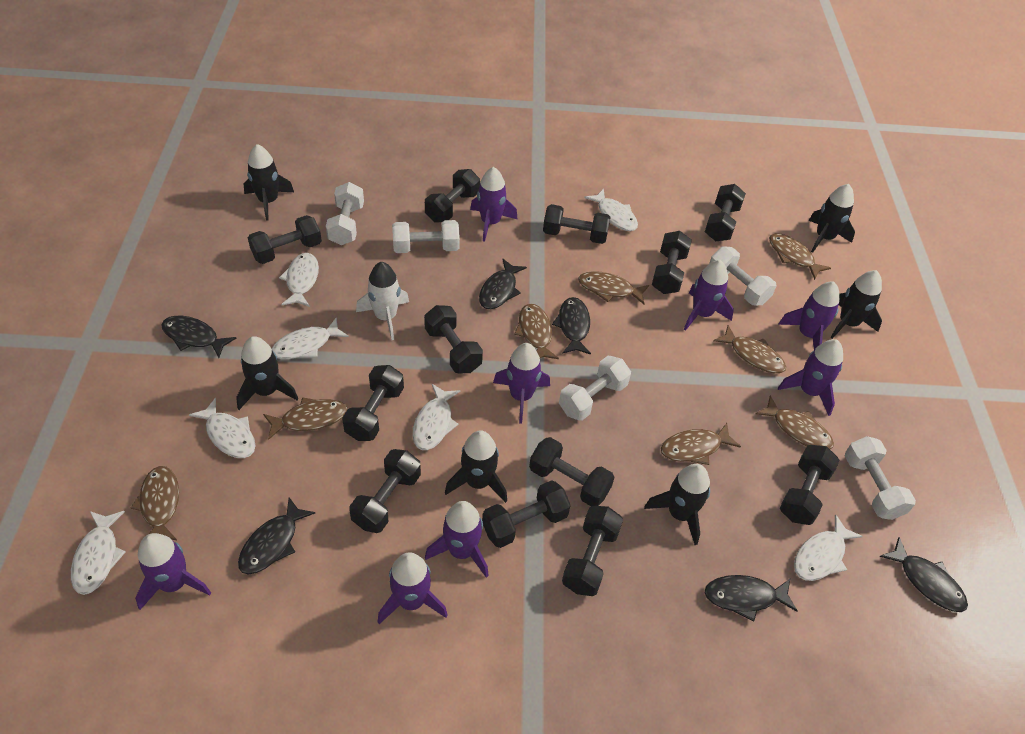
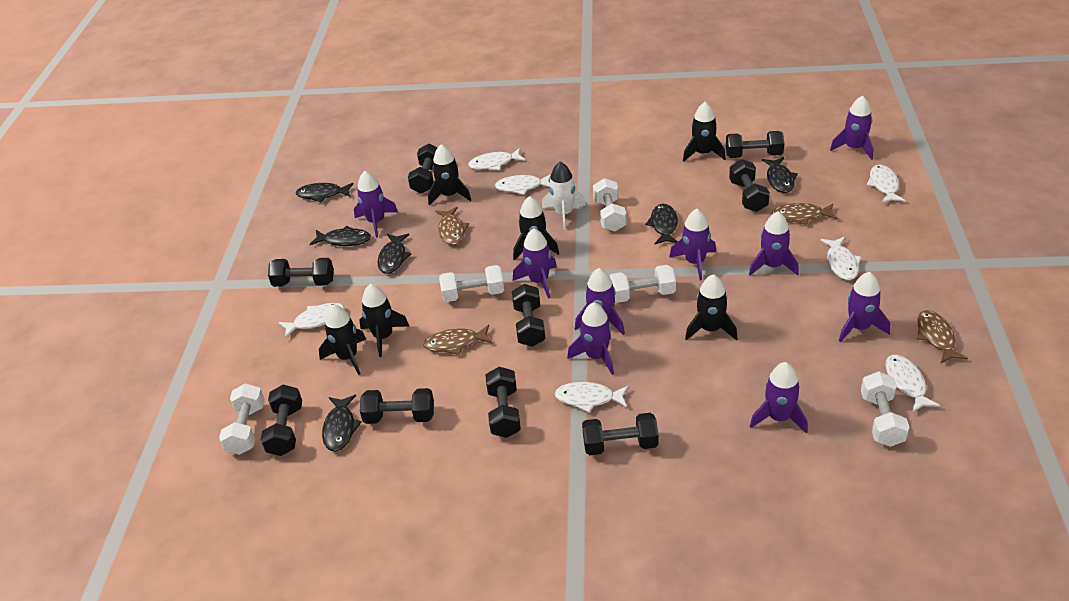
black dumbbell: [248,215,322,264] [342,365,404,441] [349,449,421,533] [424,305,483,373] [425,169,480,222] [482,480,571,548] [529,437,614,506] [543,204,611,244] [562,506,623,596] [652,231,692,294] [705,184,746,241] [780,445,839,525] = 12 -> [260,384,302,456] [268,258,334,287] [360,388,434,424] [408,144,438,194] [486,367,521,438] [512,284,545,347] [582,413,659,455] [726,131,784,158] [729,159,770,212] = 9
brown fish: [131,466,179,540] [263,397,347,440] [514,304,559,359] [578,271,649,304] [661,423,741,465] [713,325,786,373] [755,396,834,449] [769,233,831,280] = 8 -> [423,325,493,355] [435,207,469,245] [772,203,837,225] [917,310,968,363] = 4
purple rocket: [135,533,211,610] [378,552,448,624] [425,501,489,578] [470,167,518,242] [493,343,550,424] [684,260,734,331] [778,281,840,350] [778,339,843,416] = 8 -> [354,171,398,238] [513,228,557,298] [567,302,614,375] [575,268,625,335] [669,209,716,280] [749,211,799,276] [750,362,808,434] [830,96,874,160] [839,272,890,342] = 9

